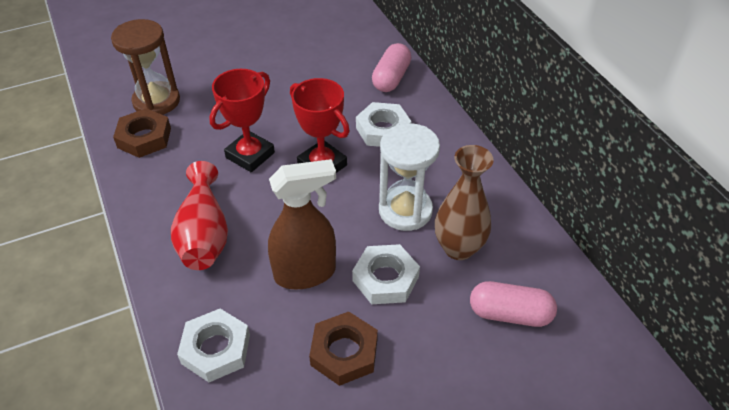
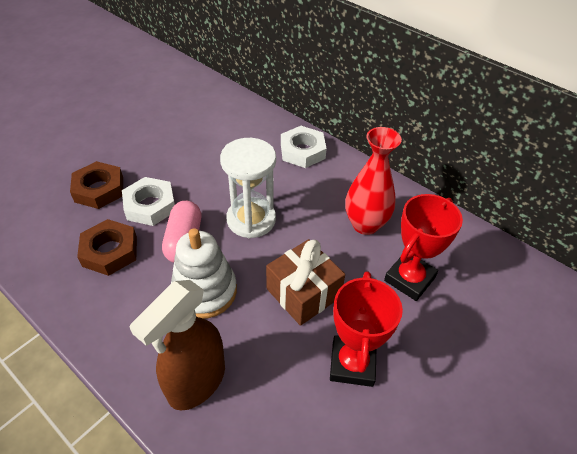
brown gift: none = 0 -> [266,239,345,326] = 1
brown hourglass: [111,19,180,115] = 1 -> none = 0
brown vase: [435,145,494,260] = 1 -> none = 0
pink capsule: [372,43,411,92] [470,281,557,327] = 2 -> [162,201,201,263] = 1
white nut: [177,309,250,382] [352,244,420,304] [356,102,412,147] = 3 -> [122,177,175,226] [281,126,327,168] = 2
white stacking toy: none = 0 -> [171,228,237,319] = 1

